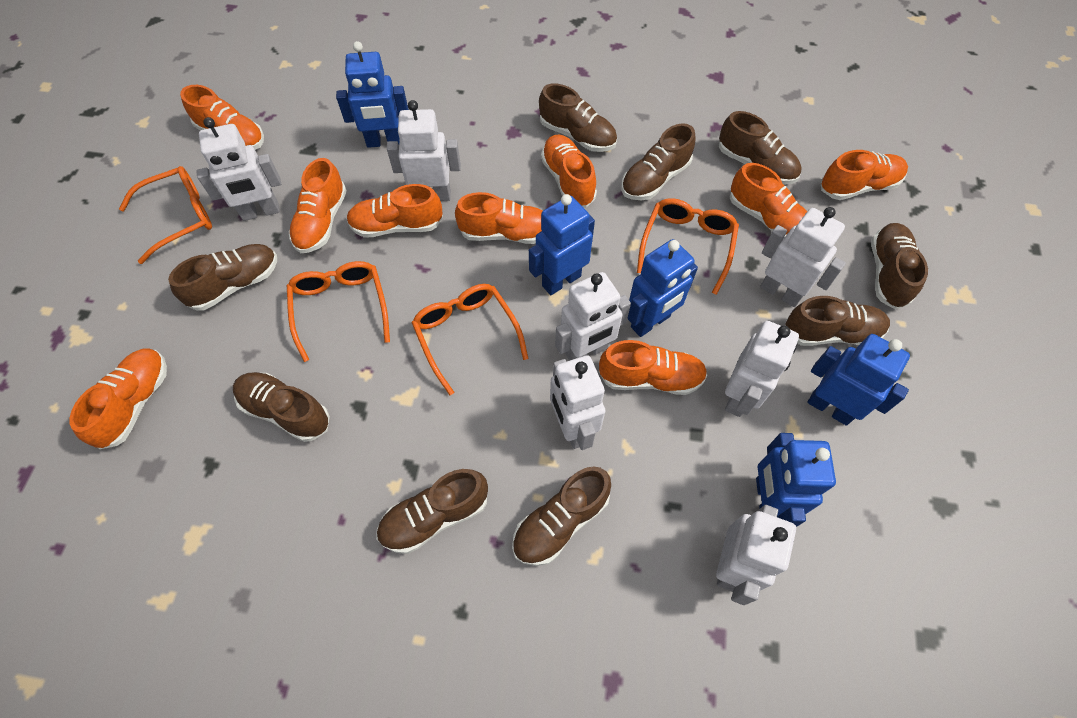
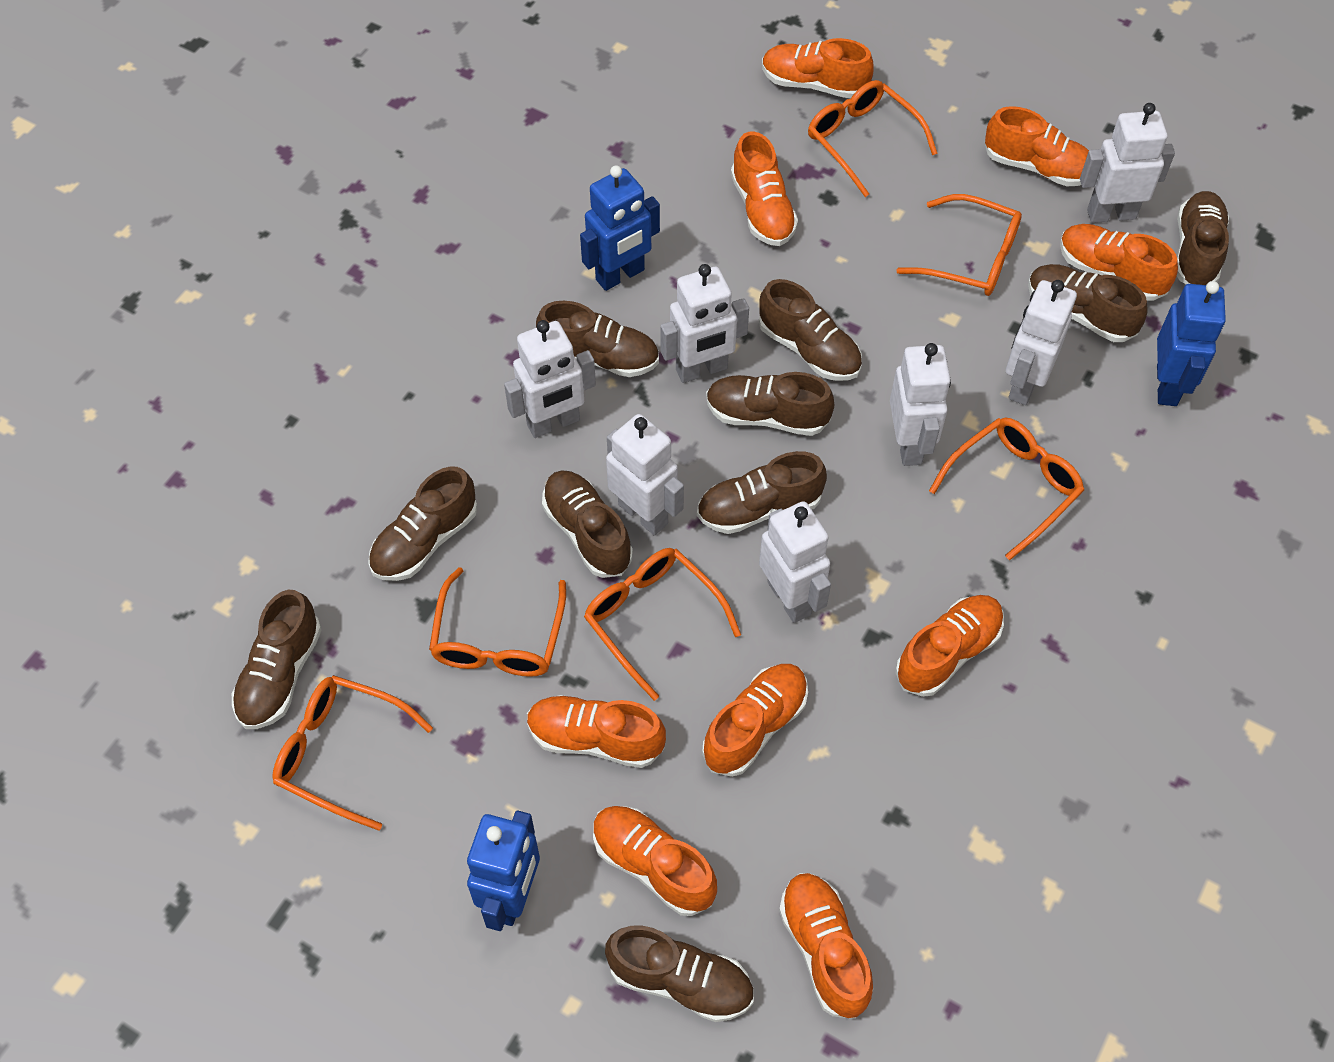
blue robot: [336,41,409,148] [529,194,595,295] [628,239,698,337] [756,433,836,527] [807,334,910,426] = 5 -> [467,810,540,931] [580,165,660,291] [1157,281,1226,406] = 3
brown shoe: [168,244,277,311] [233,372,330,442] [376,469,488,554] [512,466,611,566] [539,83,617,152] [621,123,696,200] [719,111,802,184] [785,296,890,346] [871,223,928,309] = 9 -> [232,590,322,729] [368,466,477,581] [536,301,659,377] [542,470,633,578] [605,925,754,1022] [697,451,827,534] [706,372,834,436] [759,279,862,381] [1028,264,1148,342] [1177,191,1229,285] = 10
orange glasses: [119,166,212,264] [287,261,390,362] [412,284,529,395] [637,198,739,295] = 4 -> [272,675,433,831] [429,567,566,677] [584,548,741,701] [808,80,938,197] [897,194,1022,296] [929,418,1084,561] = 6

